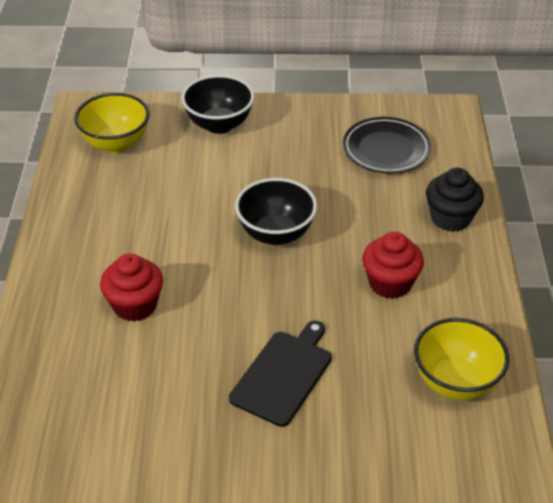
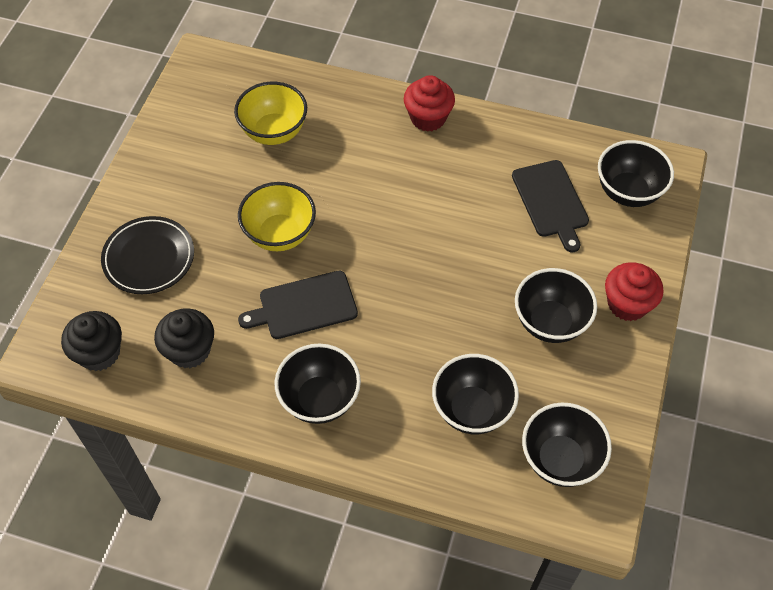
black bowl: [181,75,254,134] [235,178,317,245] = 2 -> [274,344,361,424] [432,354,519,434] [515,268,597,343] [522,403,612,487] [598,140,674,207] = 5
black cupcake: [426,167,484,232] = 1 -> [61,311,122,371] [154,308,214,368] = 2
black cutting board: [229,321,332,427] = 1 -> [238,271,358,339] [512,160,589,253] = 2

